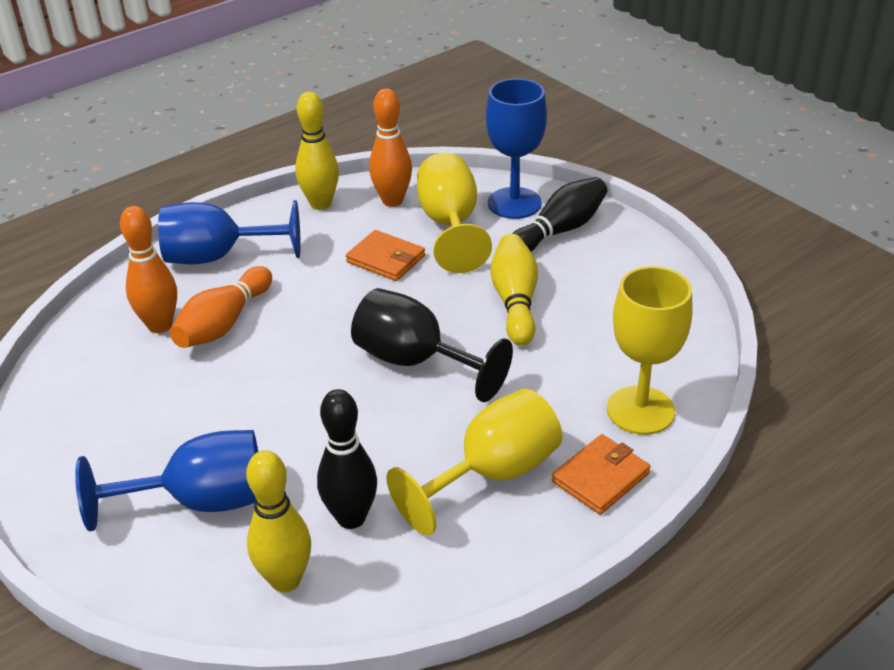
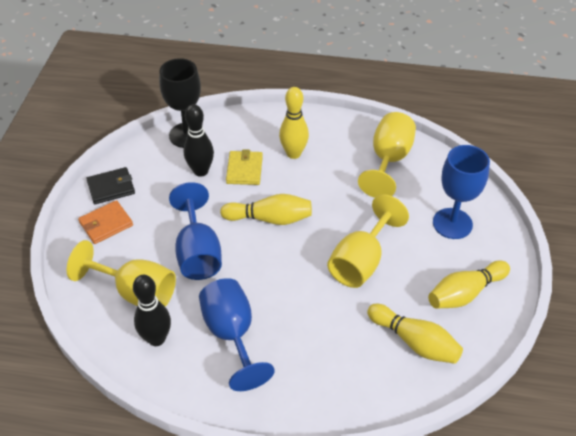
black wallet: none = 0 -> [86,167,135,204] = 1
orange bowling pin: [120,206,177,333] [170,266,272,348] [369,88,412,207] = 3 -> none = 0
orange wallet: [346,230,425,281] [552,434,651,515] = 2 -> [78,200,133,244] = 1
yellow bowling pin: [246,450,311,592] [295,92,339,210] [490,234,538,346] = 3 -> [220,194,312,225] [279,87,309,159] [367,304,463,364] [428,260,510,309] = 4
yellow wallet: none = 0 -> [226,149,263,185] = 1

